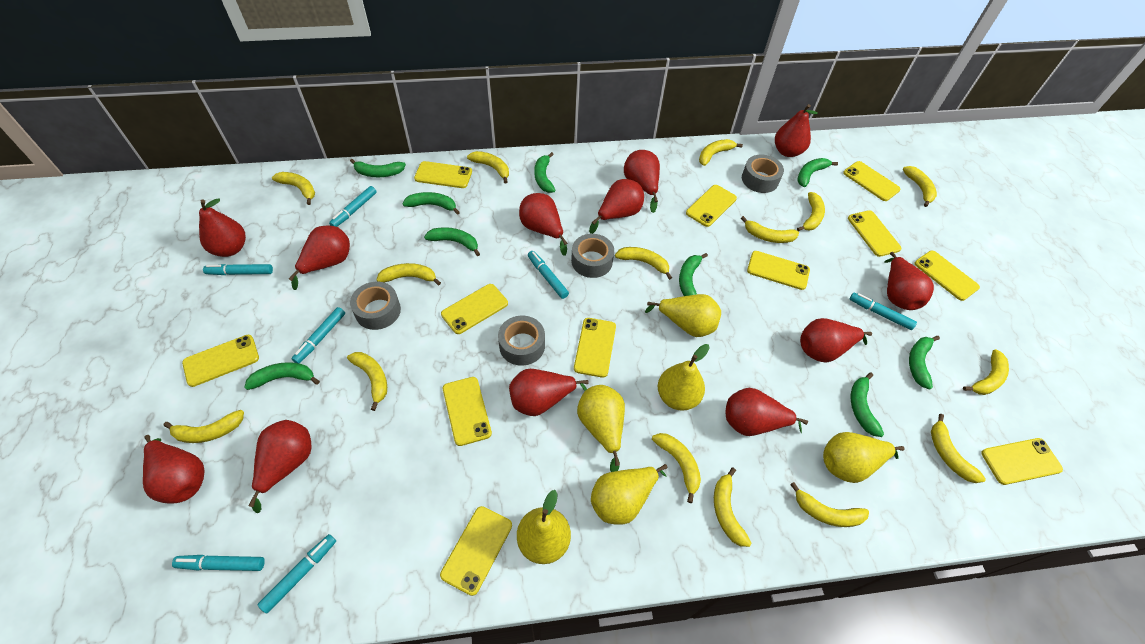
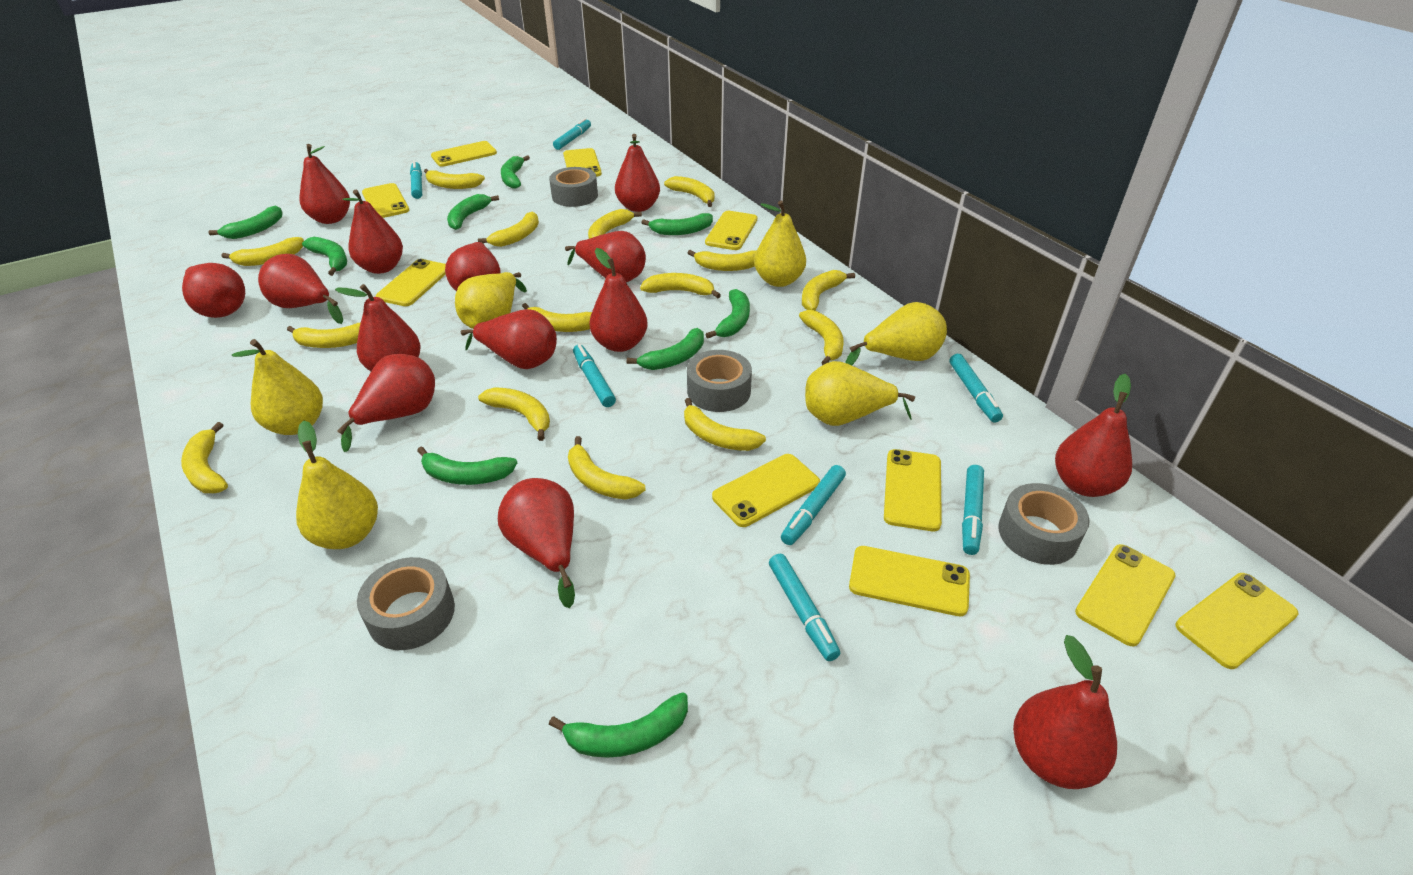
red pear: [143,435,205,504] [199,199,246,257] [248,420,312,513] [289,226,350,290] [509,369,589,416] [519,193,568,256] [589,179,644,234] [624,150,660,213] [726,388,808,436] [775,104,818,157] [800,318,872,362] [884,252,934,310] = 12 -> [182,263,245,318] [258,254,343,324] [300,144,350,224] [335,284,420,371] [337,354,435,452] [342,190,403,274] [445,242,501,291] [461,309,557,369] [498,478,575,608] [565,231,646,282] [590,248,648,352] [615,134,660,212] [1013,635,1117,789] [1055,374,1132,497] = 14
yellow phone: [182,335,259,387] [414,161,472,188] [440,506,512,596] [441,284,508,334] [443,377,492,446] [574,318,616,378] [686,185,737,227] [747,251,810,290] [843,161,901,201] [848,210,902,257] [914,251,980,301] [982,438,1063,485] = 12 -> [362,183,409,218] [376,259,446,306] [431,141,497,167] [563,148,602,177] [705,211,757,250] [712,454,820,527] [849,546,970,616] [884,449,942,531] [1075,544,1176,647] [1176,573,1298,669] = 10

